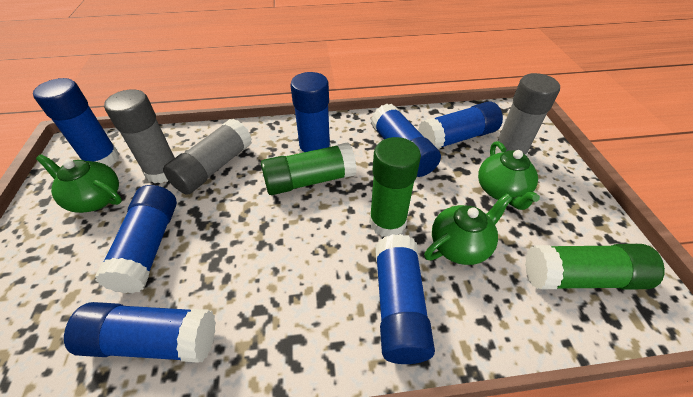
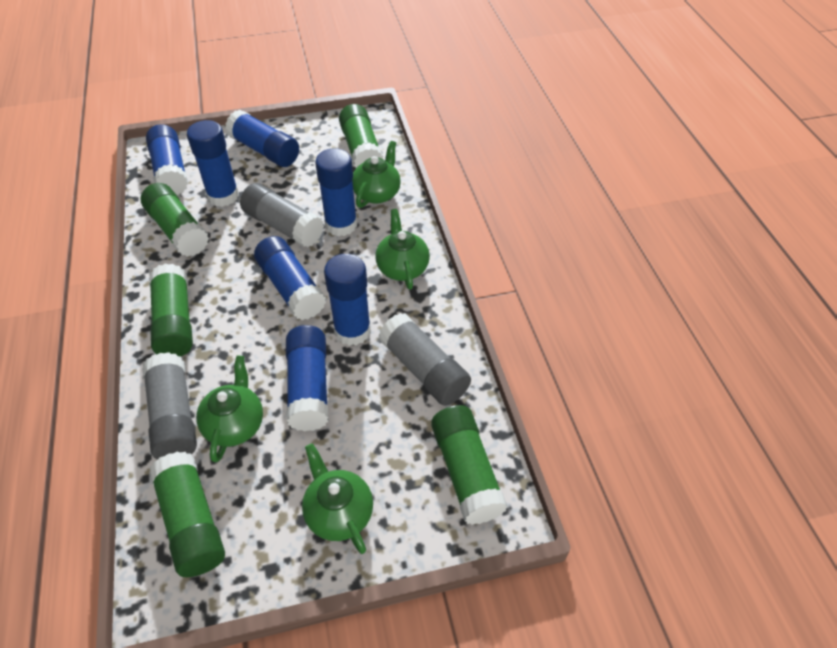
green glue stick: [261,142,356,195] [369,137,421,237] [525,244,665,290] = 3 -> [141,183,209,257] [149,263,193,357] [149,452,225,577] [339,104,383,168] [431,405,508,525] = 5
green teapot: [36,154,122,213] [424,194,513,265] [478,141,540,210] = 3 -> [196,356,263,463] [302,443,373,554] [352,141,401,208] [375,209,430,290] = 4

